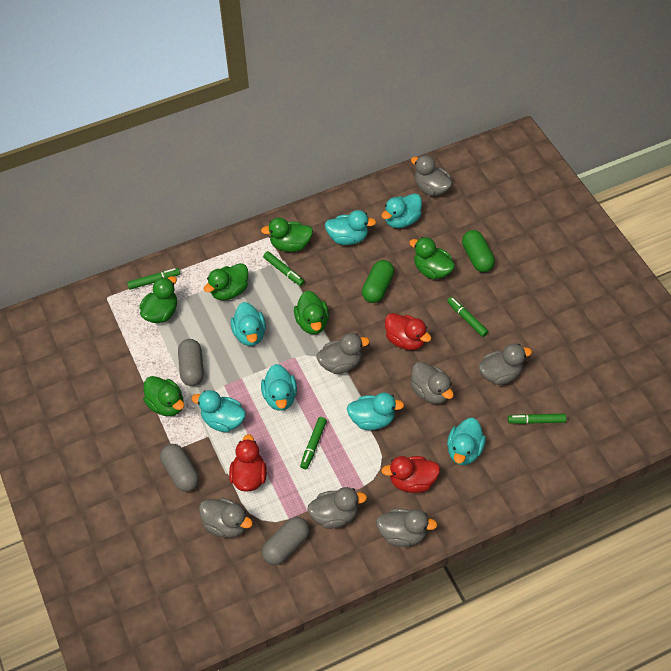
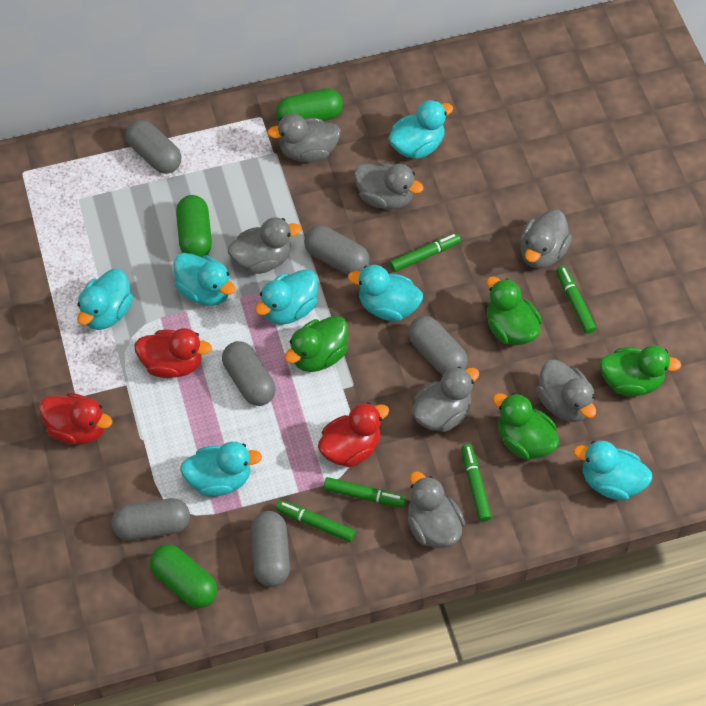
green capsule: [362,260,394,303] [462,230,495,272] = 2 -> [150,545,217,608] [176,195,212,257] [276,88,343,122] = 3
green duck: [139,276,177,323] [143,376,184,416] [204,263,248,300] [261,218,313,252] [294,291,329,334] [409,237,455,279] = 6 -> [284,316,348,372] [487,276,542,345] [492,393,559,460] [599,345,681,396] = 4
grey capsule: [160,444,199,492] [178,339,204,386] [262,517,310,565] = 3 -> [112,498,190,540] [126,120,181,174] [222,341,276,406] [251,511,290,587] [304,225,370,275] [408,316,468,375] = 6

